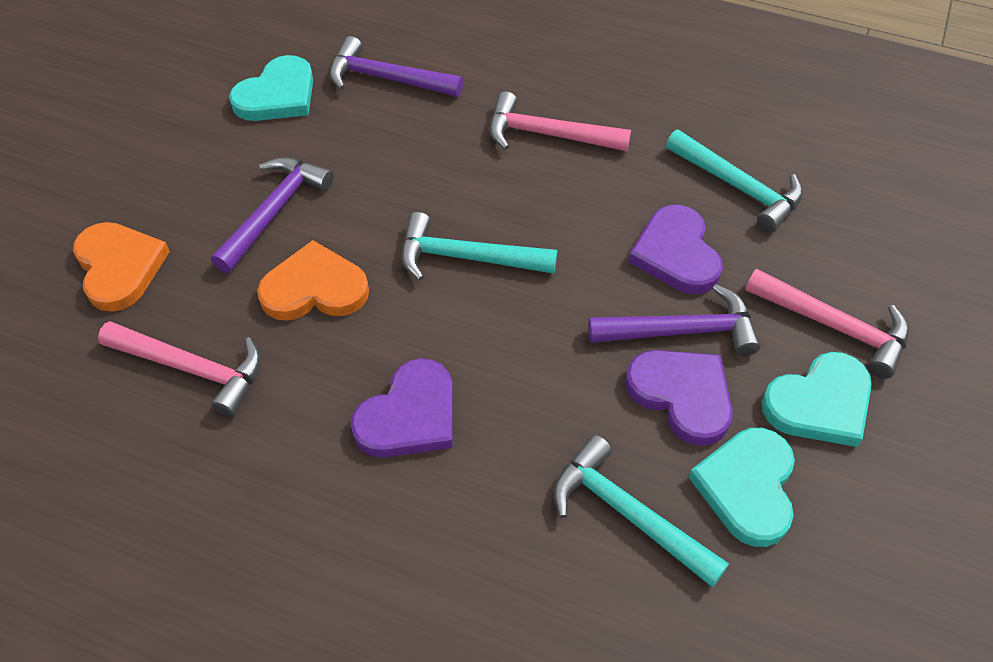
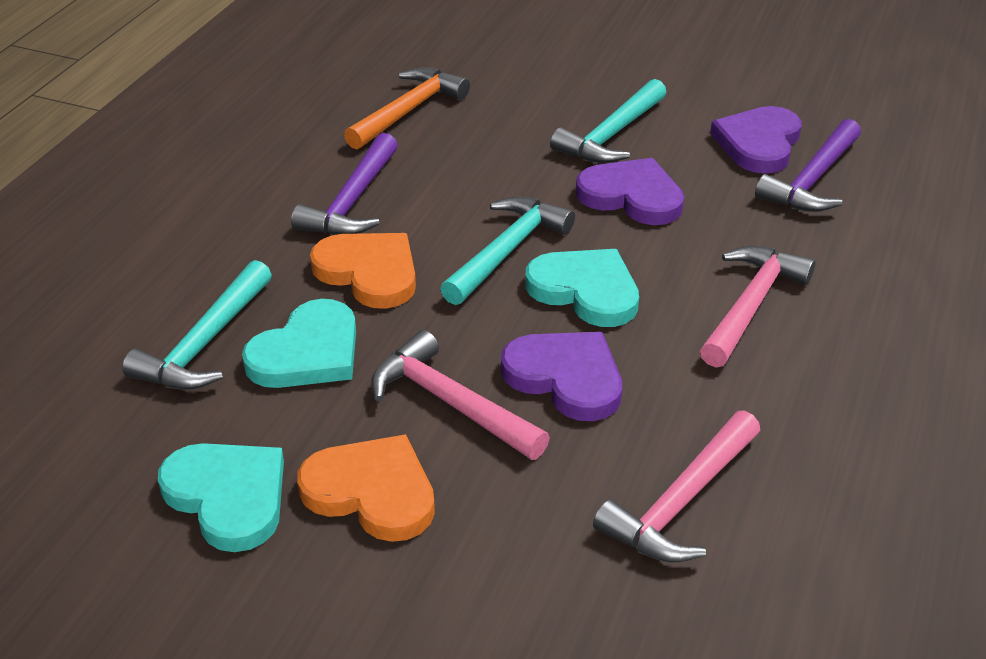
orange hammer: none = 0 -> [344,68,470,150] = 1
purple hammer: [211,157,334,273] [329,36,463,97] [588,284,761,356] = 3 -> [291,133,398,236] [755,119,861,212] = 2

